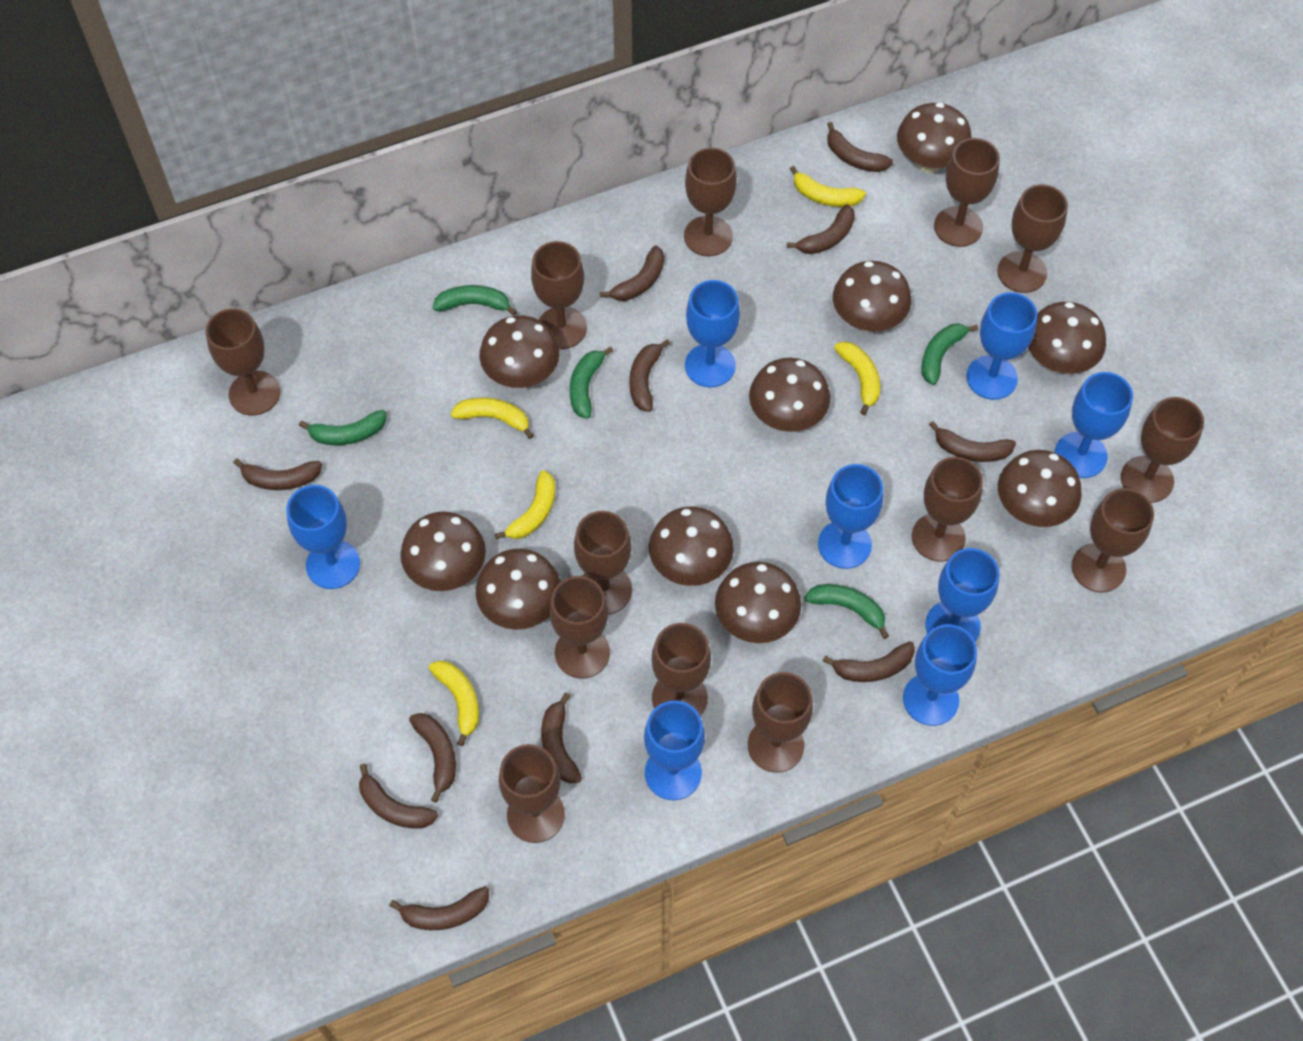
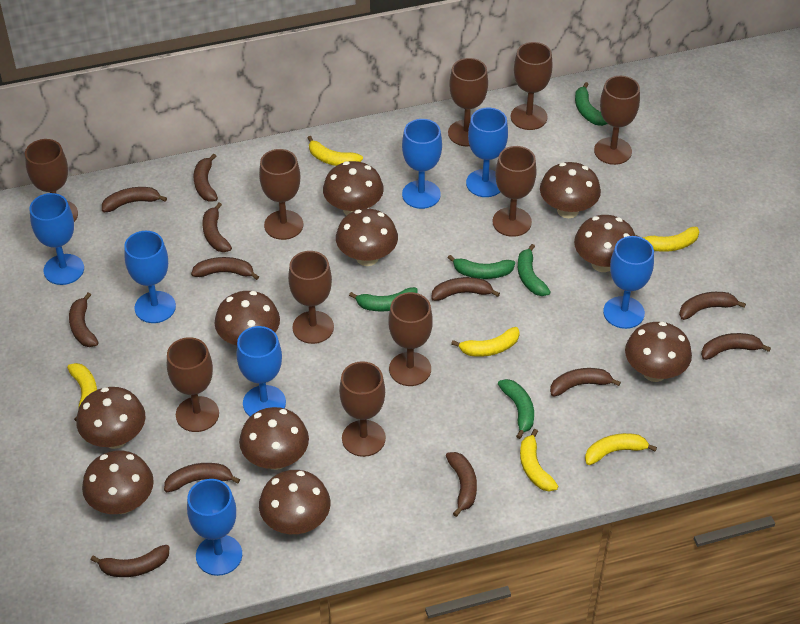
blue goblet: [286,485,360,589] [644,701,705,800] [685,280,740,387] [818,464,883,569] [903,624,977,726] [925,548,999,642] [966,292,1037,400] [1055,372,1133,478] = 8 -> [30,193,84,285] [124,231,176,323] [187,479,242,576] [236,326,286,416] [402,119,442,209] [466,107,508,197] [603,236,654,329] = 7
brown banana: [233,458,322,490] [359,764,438,829] [389,886,489,930] [409,713,456,803] [541,693,582,783] [600,245,664,301] [629,339,670,412] [787,204,855,254] [823,642,915,682] [827,122,893,172] [929,421,1016,462] = 11 -> [69,292,99,347] [91,545,170,577] [102,187,167,212] [164,463,240,492] [191,257,259,280] [194,154,218,202] [202,202,232,252] [431,277,500,301] [446,452,477,517] [550,368,621,397] [679,292,746,320] [701,333,771,360] = 12
brown goblet: [205,308,280,416] [499,744,565,843] [531,241,587,349] [550,576,610,678] [574,511,632,614] [652,623,711,716] [684,147,737,256] [748,672,813,772] [912,457,983,562] [934,138,1000,247] [997,184,1068,293] [1072,488,1154,592] [1121,397,1204,503] = 13 -> [25,139,78,222] [167,337,219,432] [259,149,303,240] [288,251,334,344] [339,361,386,457] [388,292,433,386] [448,58,488,146] [493,146,537,237] [511,42,553,130] [594,76,640,165] = 10
yellow banana: [429,661,479,746] [451,398,534,439] [495,470,555,539] [790,166,866,207] [834,342,880,415] = 5 -> [67,363,97,421] [308,136,363,166] [451,327,520,357] [520,429,558,491] [585,433,657,465] [635,227,699,252] = 6

